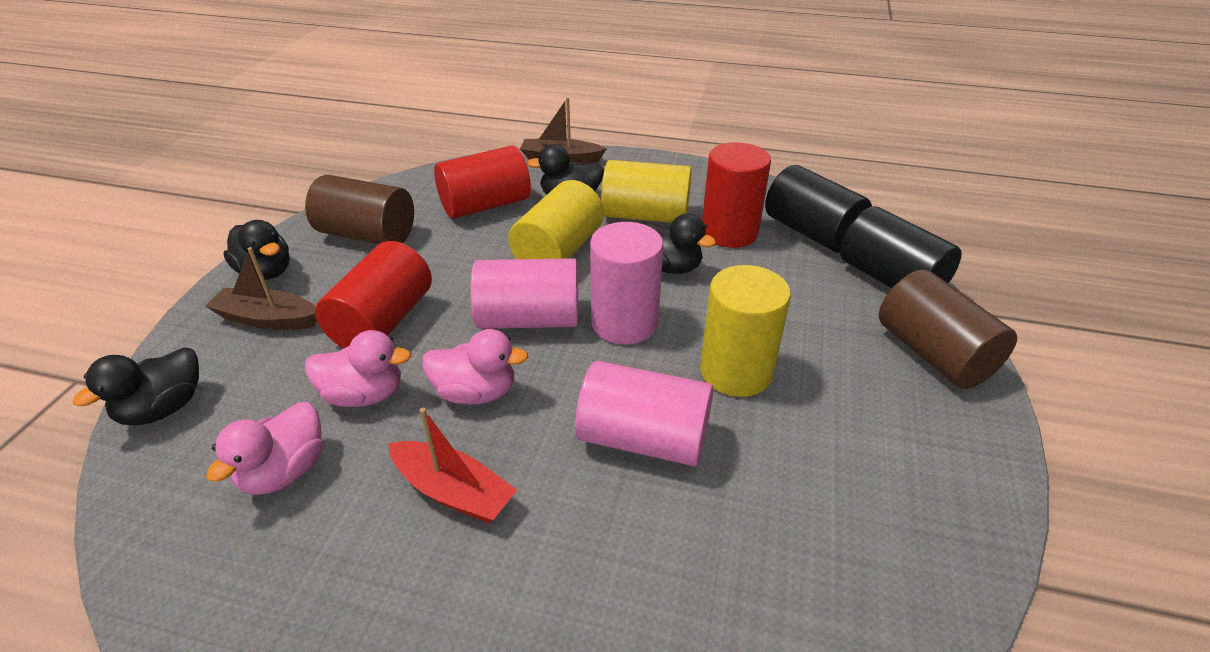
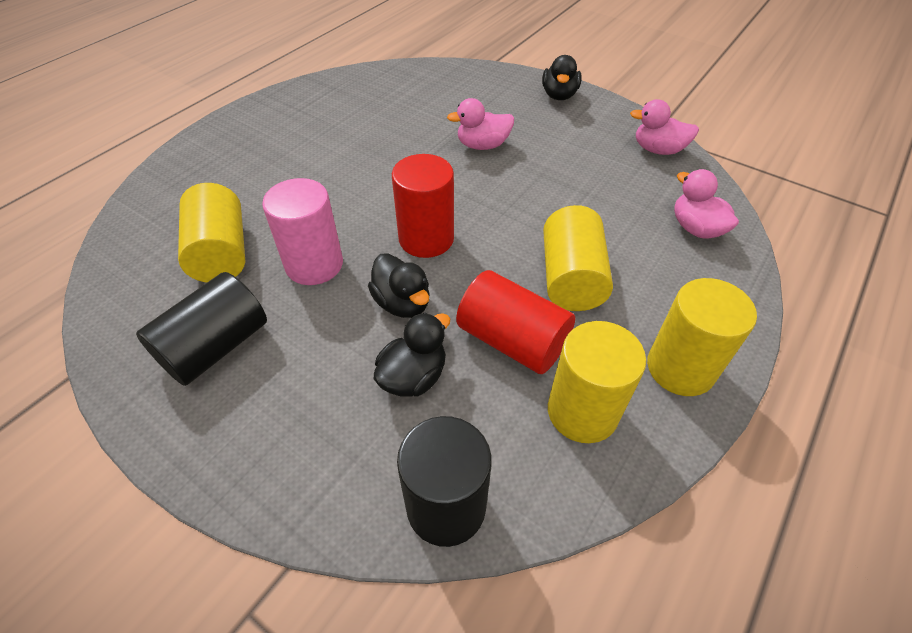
black duck: [73,347,199,425] [223,220,290,280] [527,144,604,194] [639,213,716,274] = 4 -> [368,253,430,318] [374,313,450,397] [542,55,582,100] = 3
brown boat: [205,247,317,330] [520,97,607,164] = 2 -> none = 0
brown cylinder: [305,175,414,244] [879,270,1017,389] = 2 -> none = 0
pink cylinder: [470,258,579,329] [575,361,713,466] [590,222,664,344] = 3 -> [262,178,343,285] = 1
red boat: [388,408,517,523] = 1 -> none = 0
red cylinder: [315,241,432,348] [434,145,531,219] [702,142,771,248] = 3 -> [392,154,454,258] [456,270,575,374] = 2
yellow cylinder: [508,180,604,259] [601,160,692,223] [700,265,791,397] = 3 -> [178,183,245,283] [543,205,613,311] [548,321,646,443] [647,278,757,396] = 4

